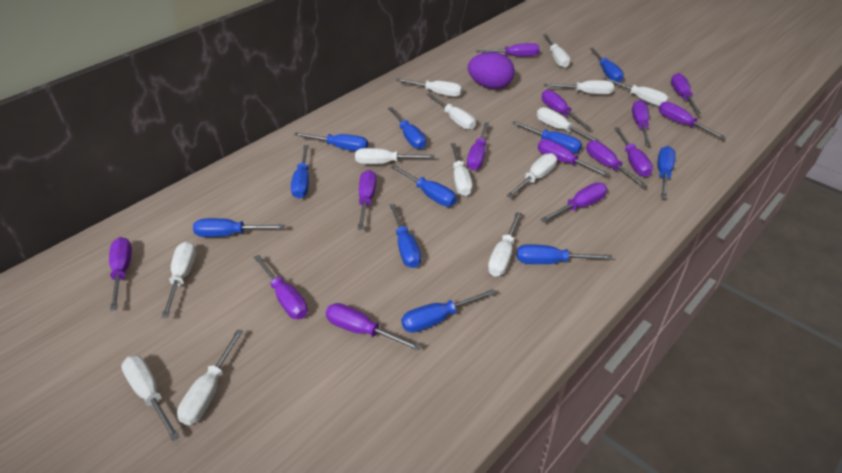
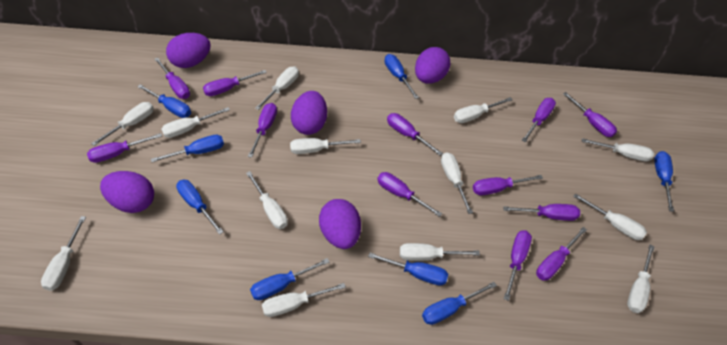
blue screwdriver: [193,218,285,237] [291,145,309,198] [294,132,368,151] [388,107,426,149] [390,204,421,268] [391,165,457,206] [401,289,496,333] [512,121,582,153] [517,244,613,264] [589,48,624,82] [658,146,676,199] = 11 -> [137,84,191,118] [151,135,224,162] [176,180,224,235] [250,258,330,300] [368,253,448,286] [384,54,419,99] [422,282,497,325] [654,151,674,212] = 8
purple egg: [468,52,515,89] = 1 -> [100,171,154,213] [166,33,211,68] [291,91,327,135] [319,199,361,249] [415,47,450,84] = 5
purple screwdriver: [109,237,132,311] [254,255,308,319] [326,303,421,351] [357,170,377,230] [467,122,489,170] [476,43,540,56] [538,139,610,177] [540,183,607,222] [542,90,591,129] [586,140,647,188] [614,127,653,177] [632,100,651,146] [659,102,726,140] [671,73,701,114] = 14 -> [87,133,162,163] [154,58,190,99] [203,70,267,96] [248,103,277,158] [377,172,442,217] [387,113,443,156] [473,175,543,195] [503,204,580,221] [504,230,532,301] [522,98,556,143] [536,227,587,281] [563,92,617,137] = 12

